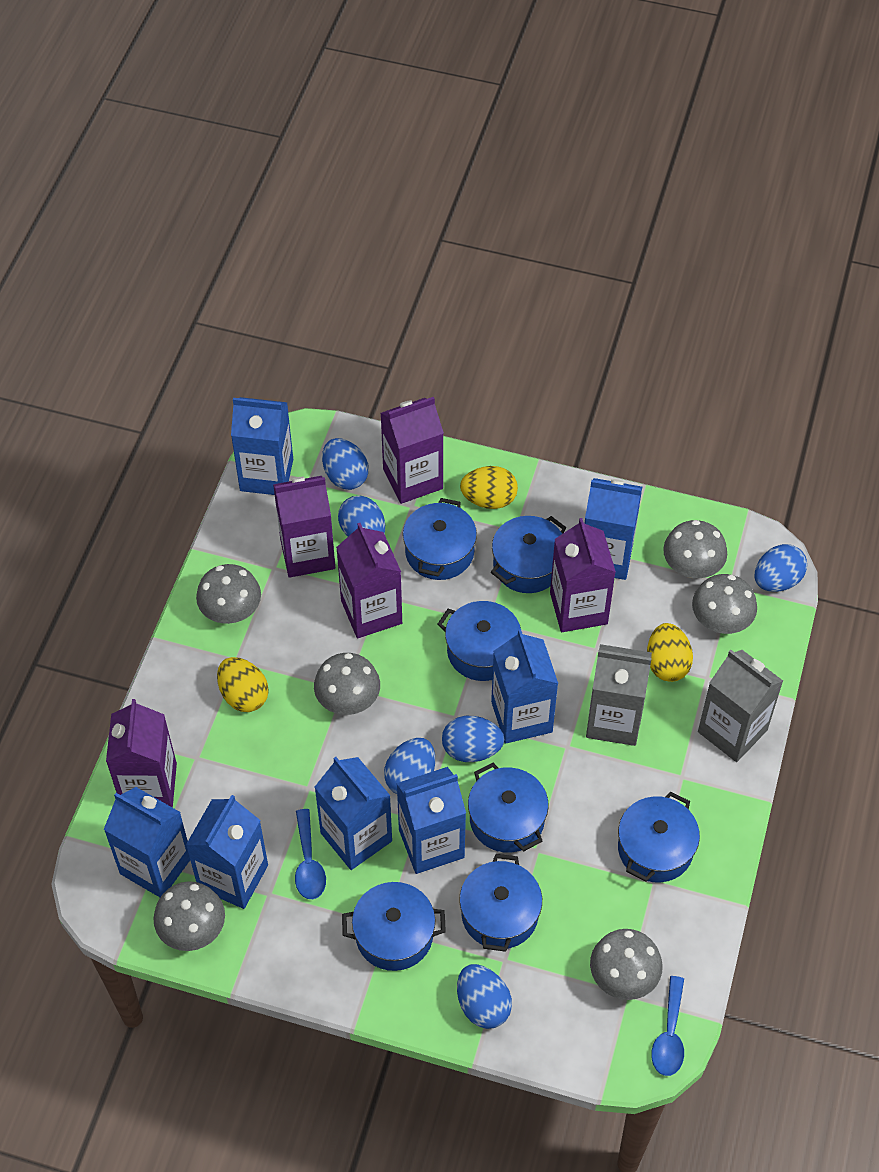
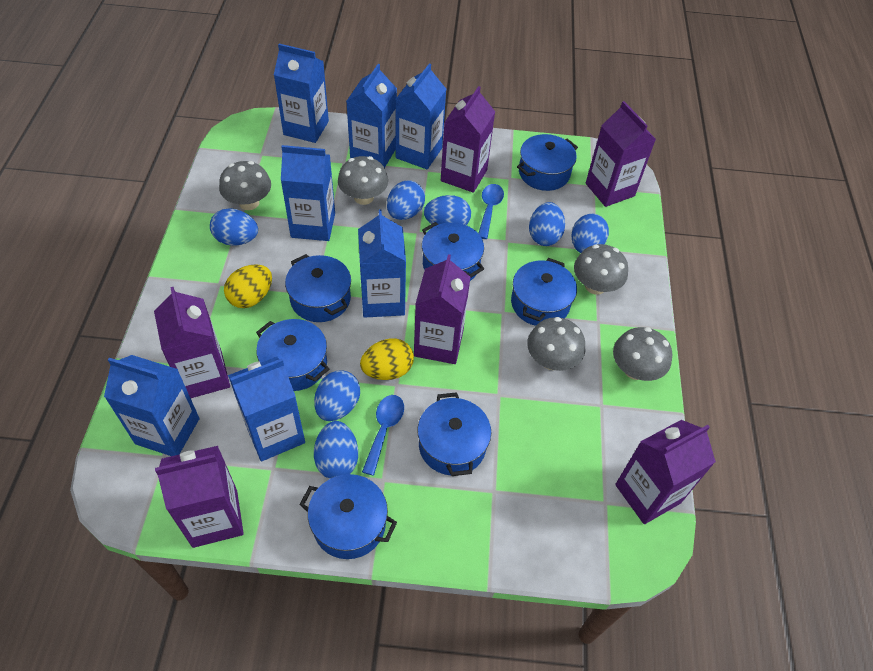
blue egg: [322,438,369,490] [338,495,385,537] [384,738,435,794] [442,716,504,762] [457,964,512,1029] [755,544,807,592] = 6 -> [210,208,258,246] [314,370,360,421] [314,421,358,479] [387,181,425,220] [424,195,471,225] [529,202,565,246] [572,214,609,253] = 7
grey carton: [586,644,652,746] [698,650,783,762] = 2 -> none = 0
grey mushroom: [153,881,225,951] [196,564,261,624] [314,653,380,715] [590,929,663,1000] [663,520,727,578] [692,574,757,634] = 6 -> [219,161,271,210] [338,156,388,205] [527,317,585,371] [574,244,628,295] [613,327,672,381] = 5
purple carton: [106,699,177,808] [273,476,335,578] [336,523,402,638] [381,397,444,504] [550,518,616,632] = 5 -> [154,287,230,398] [155,446,244,548] [414,254,470,364] [441,86,495,193] [586,101,656,207] [615,420,716,524] = 6
yellow egg: [217,657,269,712] [460,466,518,509] [647,623,693,682] = 3 -> [224,264,272,308] [360,338,414,380] = 2

